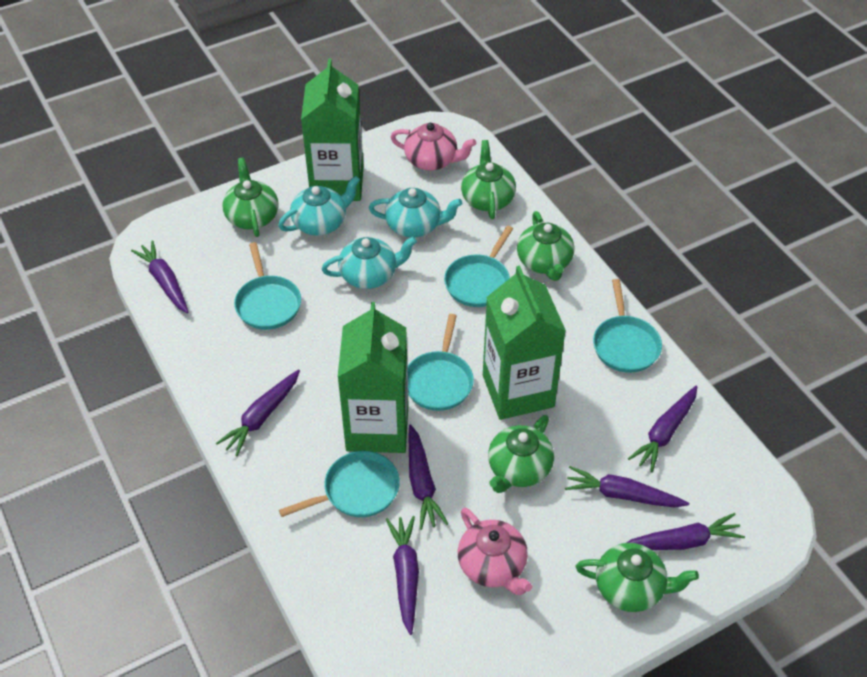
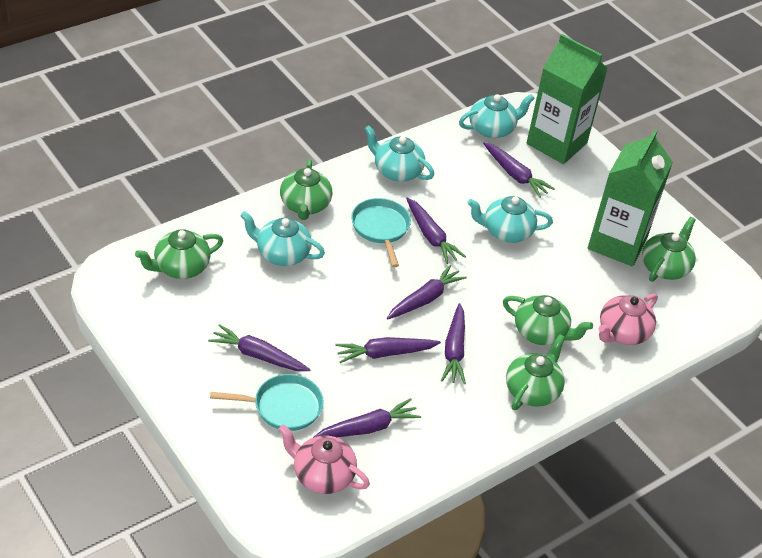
green carton: [301,59,364,201] [338,302,409,453] [483,266,566,420] = 3 -> [527,34,608,164] [588,130,673,266] = 2
turquoise pan: [234,242,301,330] [279,451,400,517] [407,314,474,411] [444,226,513,307] [593,279,662,373] = 5 -> [210,374,324,431] [351,198,411,267] = 2
turquoise teapot: [278,176,360,235] [322,237,417,289] [369,188,462,238] = 3 -> [240,211,325,266] [364,125,434,182] [459,94,535,138] [467,196,553,243] = 4

